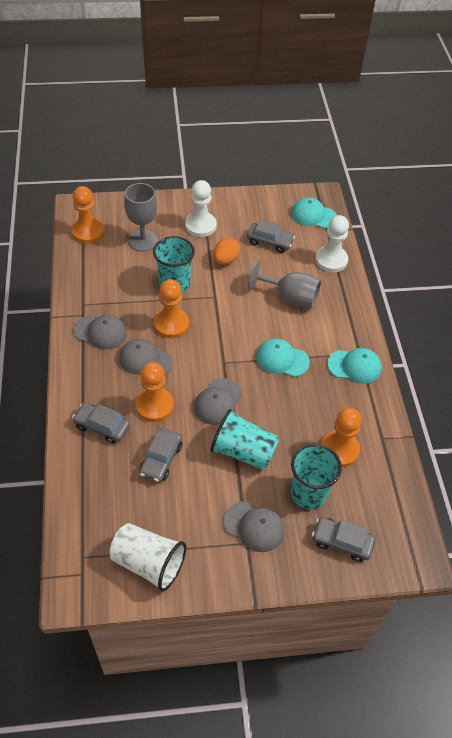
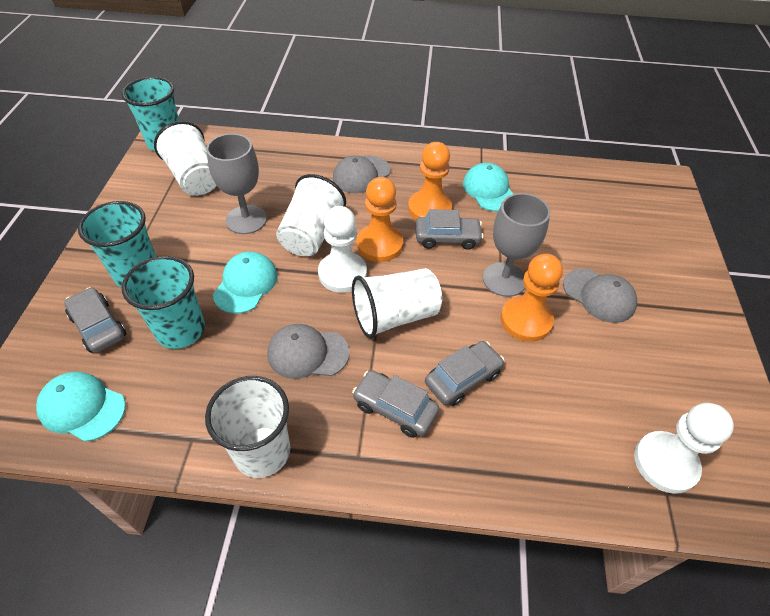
grey cap: [74,315,127,350] [119,339,172,376] [194,378,242,425] [224,501,284,552] = 4 -> [268,324,349,379] [333,155,391,193] [563,268,637,323] = 3
orange egg: [213,238,240,265] = 1 -> none = 0
orange pawn: [72,186,104,244] [136,362,174,422] [154,279,189,338] [321,408,362,467] = 4 -> [357,177,403,262] [408,142,452,220] [501,254,563,342] = 3
white cup: [109,523,186,592] = 1 -> [154,121,217,196] [205,376,290,478] [276,174,346,256] [352,268,442,338] = 4

